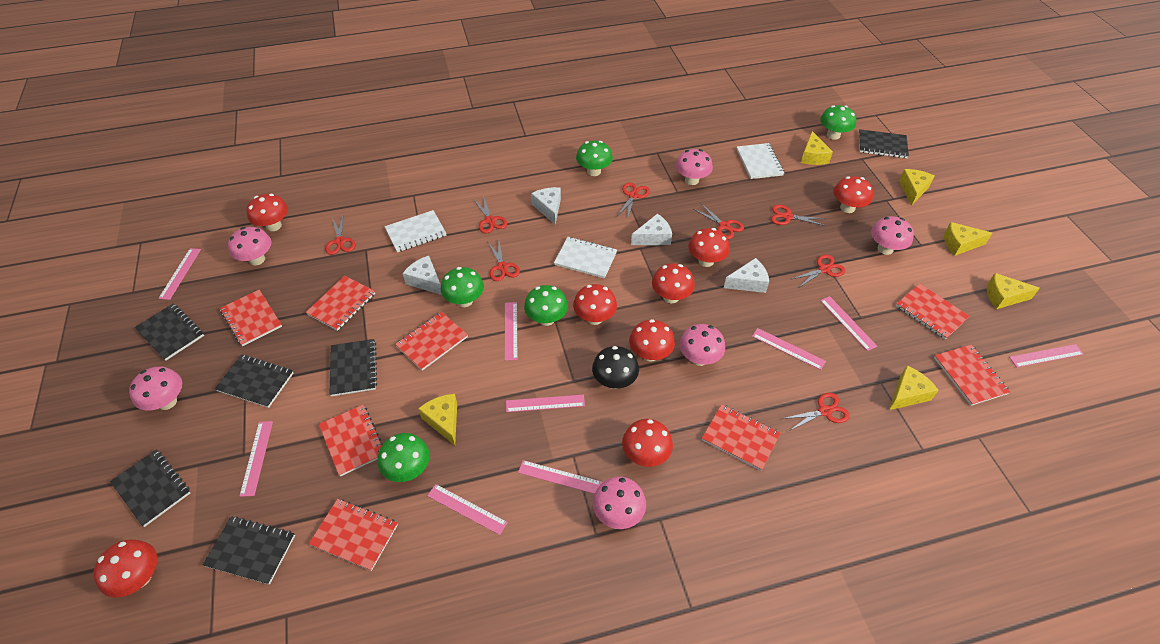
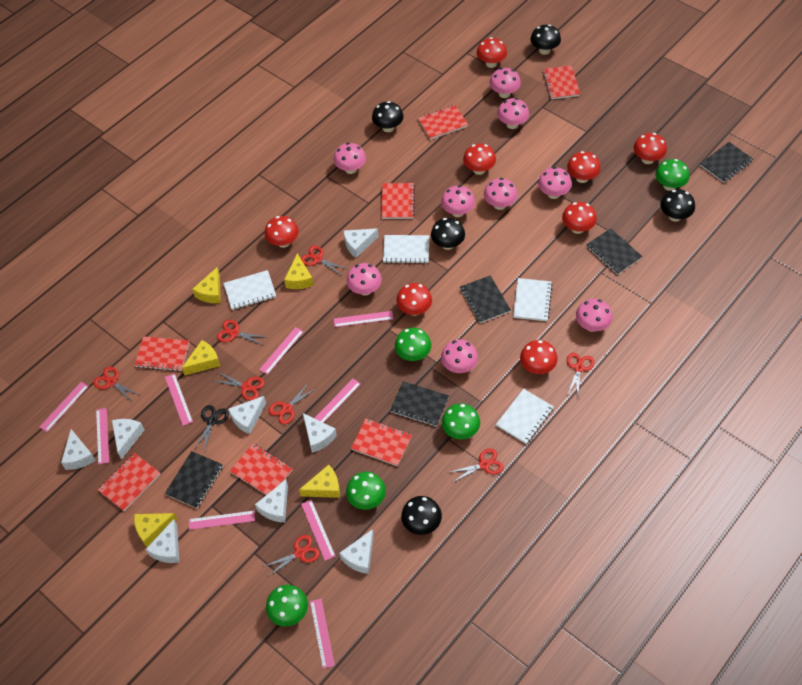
black mushroom: [592,346,639,389] = 1 -> [372,101,404,132] [401,496,442,535] [431,218,465,250] [530,24,561,55] [660,189,695,222] = 5
black notebook: [110,450,190,527] [135,303,204,361] [203,516,295,585] [215,355,293,408] [329,339,377,396] [859,129,909,158] = 6 -> [165,451,223,508] [390,381,449,427] [460,275,511,323] [586,228,642,275] [700,142,753,183] = 5
black scissors: none = 0 -> [193,405,229,452] = 1
pink mushroom: [129,367,182,410] [228,227,271,265] [593,477,646,529] [676,149,713,185] [679,324,725,366] [871,216,914,255] = 6 -> [334,143,366,174] [347,263,382,295] [441,185,475,217] [441,339,478,373] [484,178,517,210] [490,68,521,98] [497,98,529,129] [538,167,572,199] [576,299,613,332] = 9
red notebook: [220,290,282,346] [306,276,375,331] [309,499,398,571] [319,405,383,477] [395,312,468,371] [702,404,781,471] [896,284,970,339] [934,345,1010,406] = 8 -> [98,453,160,511] [134,336,189,371] [230,444,293,495] [351,418,412,466] [381,183,415,219] [418,105,468,140] [542,65,580,99] = 7
white cheese: [403,256,442,295] [531,187,561,225] [631,214,672,245] [724,258,769,293] = 4 -> [61,429,96,470] [112,419,144,460] [145,519,179,563] [228,396,266,434] [255,480,288,522] [303,413,337,453] [339,529,374,574] [344,228,379,258] = 8
white notebook: [385,210,446,252] [554,237,617,279] [736,143,784,179] = 3 -> [224,270,276,310] [383,235,430,264] [496,389,554,444] [513,278,553,321] = 4
yellow cheese: [418,394,457,445] [801,131,833,165] [889,366,939,410] [899,169,935,205] [944,222,992,256] [987,273,1040,309] = 6 -> [134,513,178,547] [182,340,220,375] [192,267,221,303] [284,253,314,289] [299,465,340,498] = 5

